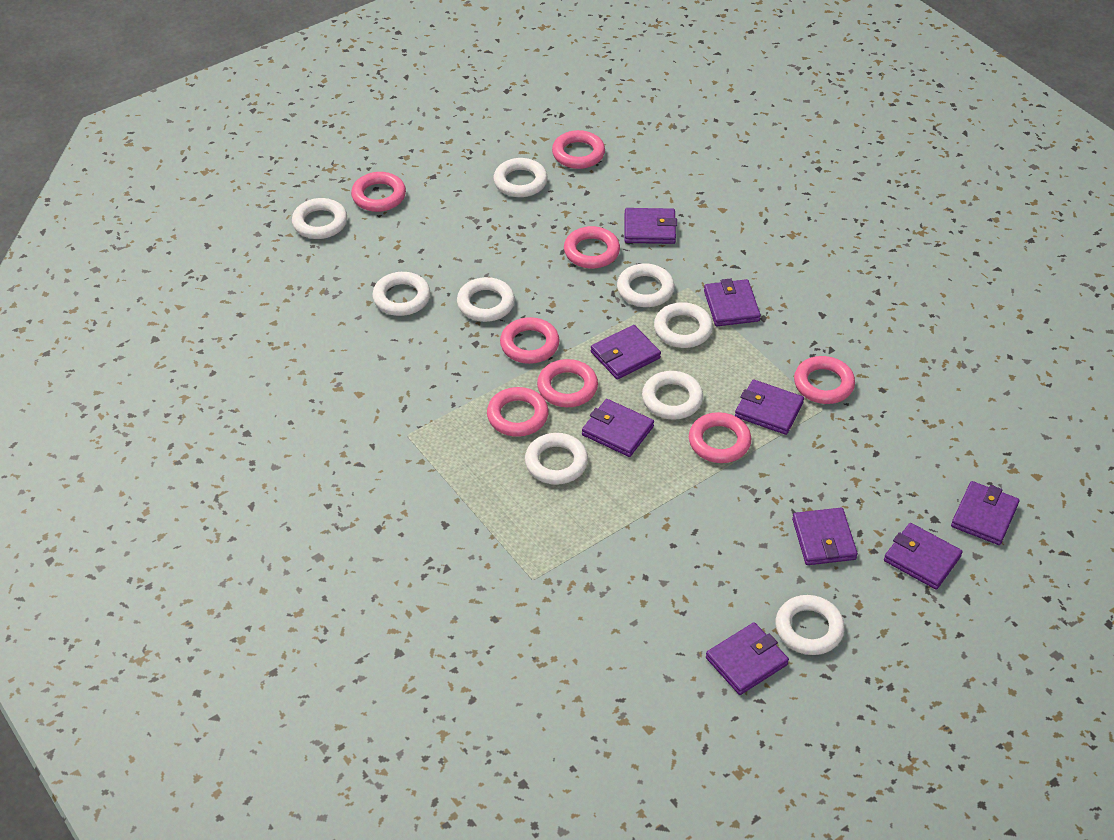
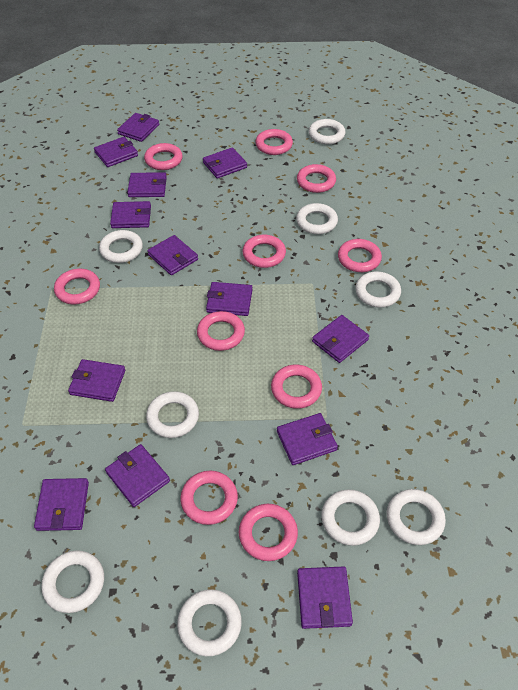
pink ring: [351,172,406,212] [487,387,549,437] [500,317,560,364] [537,359,598,407] [552,130,605,169] [564,226,620,269] [689,412,751,463] [794,356,855,404] = 8 -> [54,269,100,304] [144,143,183,170] [180,471,238,525] [197,311,245,351] [239,504,298,561] [243,235,286,268] [255,129,293,155] [271,365,322,409] [297,164,336,193] [338,239,382,272] = 10
purple wallet: [582,399,654,457] [591,325,661,380] [625,208,677,244] [704,278,761,326] [706,622,789,695] [735,379,804,435] [792,508,858,565] [884,523,963,590] [951,481,1020,545] = 9 -> [34,478,89,531] [68,359,125,402] [94,137,138,167] [105,444,170,507] [110,201,151,228] [117,113,159,142] [127,172,167,197] [147,235,198,275] [203,147,247,178] [206,282,252,316] [277,413,338,465] [297,566,353,629] [312,315,369,363] = 13

